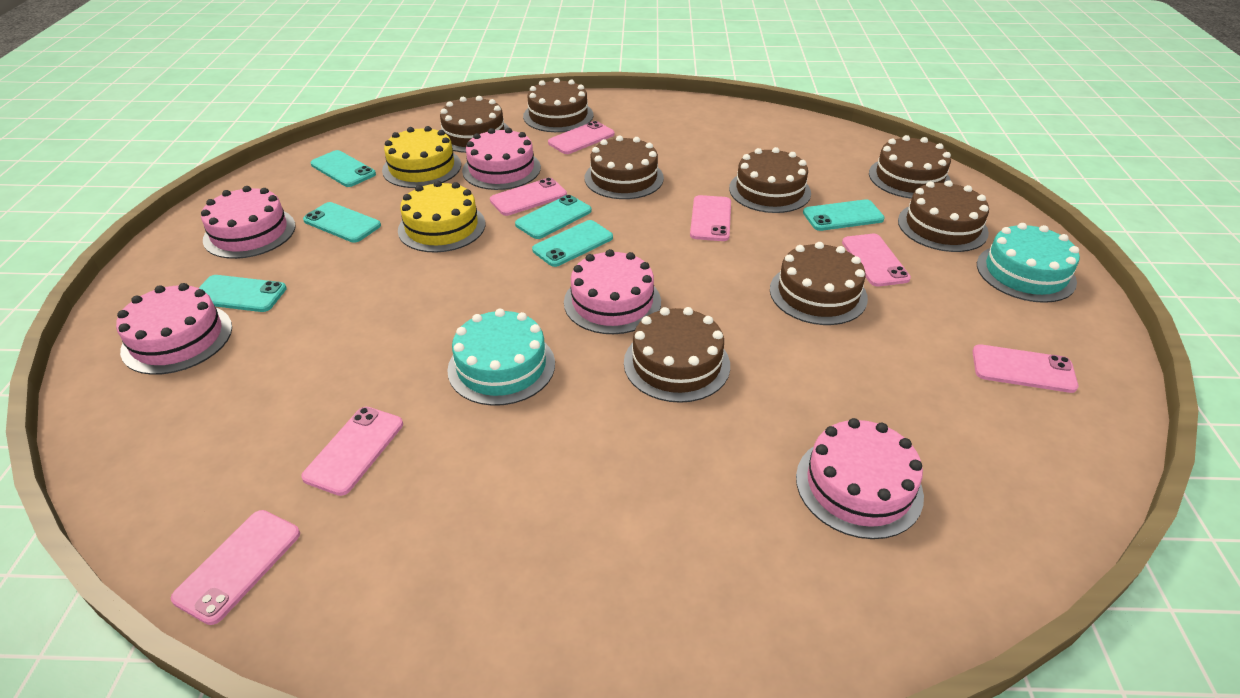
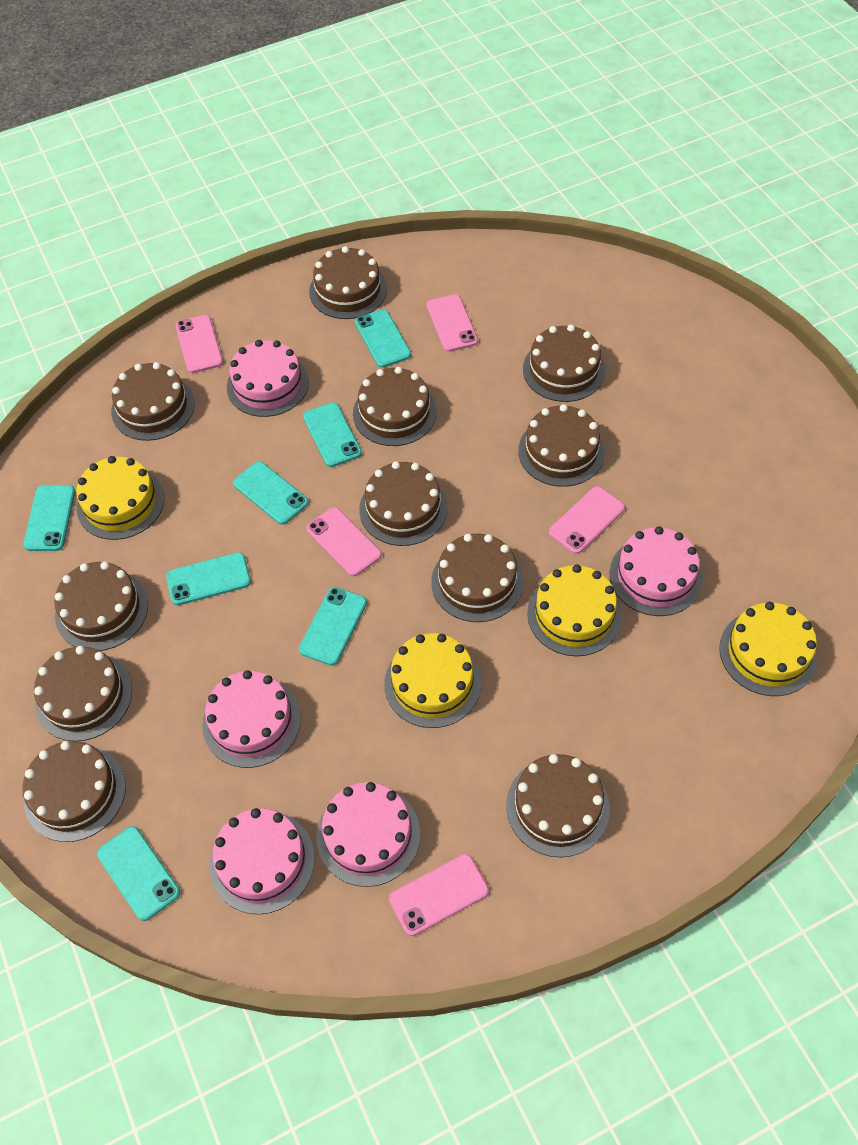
brown cake: [440,96,509,153] [523,78,594,132] [585,135,664,199] [624,307,730,403] [729,147,811,213] [770,242,868,325] [869,135,951,199] [898,180,989,252] = 8 -> [22,741,126,842] [34,646,132,741] [55,561,148,651] [111,362,195,441] [309,246,387,319] [353,367,437,446] [359,461,448,546] [431,534,524,622] [506,754,610,857] [518,404,605,487] [523,325,605,402] = 11
pink phone: [171,510,300,625] [301,407,403,496] [490,178,567,216] [548,121,615,154] [690,195,731,241] [842,234,911,286] [972,344,1078,393] = 7 -> [176,315,223,373] [306,507,382,576] [389,854,489,936] [427,294,478,352] [549,486,625,554] = 5
turquoise cake: [447,309,555,406] [977,223,1080,303] = 2 -> none = 0
turquoise phone: [199,275,287,312] [303,202,381,243] [311,150,376,187] [515,195,592,239] [532,220,613,267] [803,199,885,231] = 6 -> [23,485,75,551] [97,826,180,921] [166,552,251,605] [233,461,309,525] [299,587,367,666] [303,402,362,467] [355,309,411,368] = 7
yellow cake: [382,126,461,188] [398,181,485,253] = 2 -> [76,456,164,540] [384,633,481,728] [527,565,622,656] [719,602,818,696] = 4

